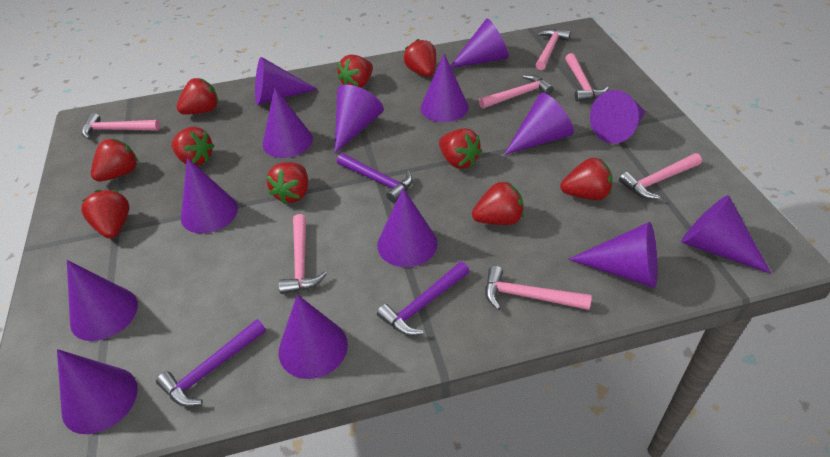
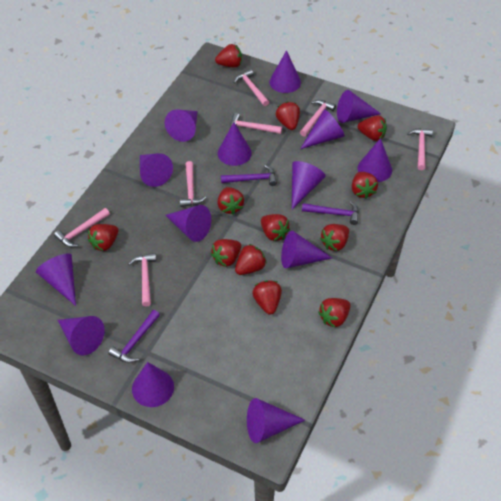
red strawberry: [81,190,129,239] [91,139,138,182] [171,127,214,166] [176,78,218,114] [267,162,308,204] [337,54,373,88] [404,39,436,77] [439,128,482,169] [472,181,524,225] [560,158,613,200] = 10 -> [88,224,118,251] [211,239,241,267] [215,44,242,68] [217,187,244,215] [235,244,267,275] [252,280,282,315] [261,214,290,241] [276,102,300,130] [318,298,351,328] [320,224,349,251] [352,172,378,199] [358,115,387,141] = 12

